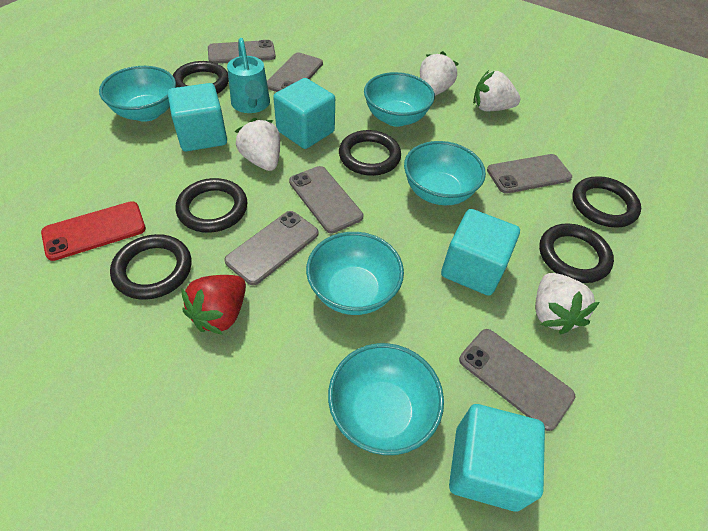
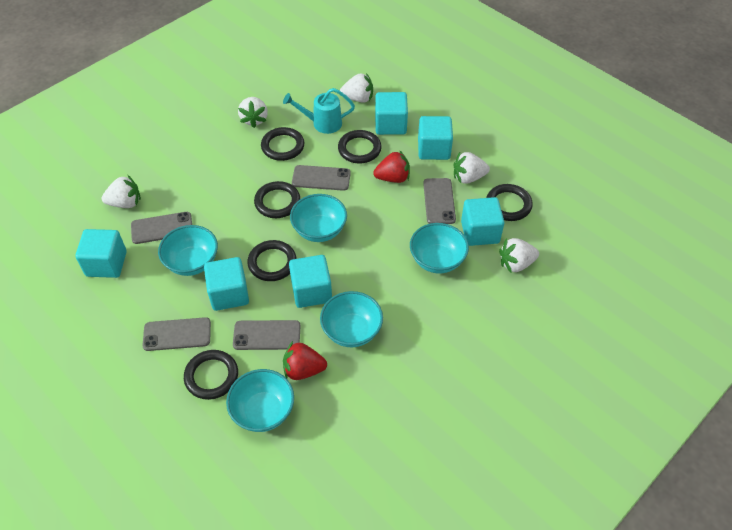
grey phone: [208,40,276,64] [224,211,319,286] [267,52,323,92] [289,166,363,234] [459,329,575,431] [487,154,572,194] = 6 -> [131,212,192,244] [142,317,211,351] [233,320,300,350] [292,165,351,191] [423,178,456,224] = 5
red phone: [41,201,146,261] = 1 -> none = 0
red strawberry: [181,275,246,335] = 1 -> [283,341,327,380] [373,150,410,183] = 2
turquoise cube: [168,83,227,151] [273,78,335,149] [441,209,520,296] [449,404,545,512] = 4 -> [75,229,127,278] [204,257,249,311] [289,255,332,308] [375,92,408,135] [418,116,453,160] [461,197,504,246] = 6
white strawberry: [235,118,280,171] [420,51,459,96] [473,70,520,111] [535,273,599,334] = 4 -> [101,175,141,208] [238,97,268,128] [340,73,373,103] [454,152,490,184] [499,238,539,272] = 5

